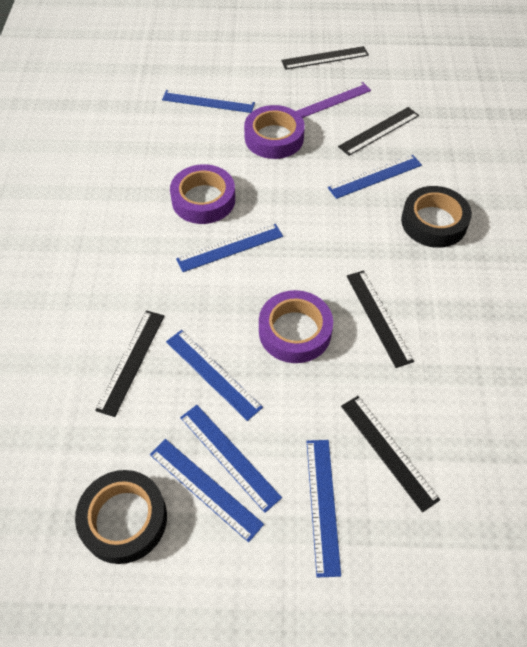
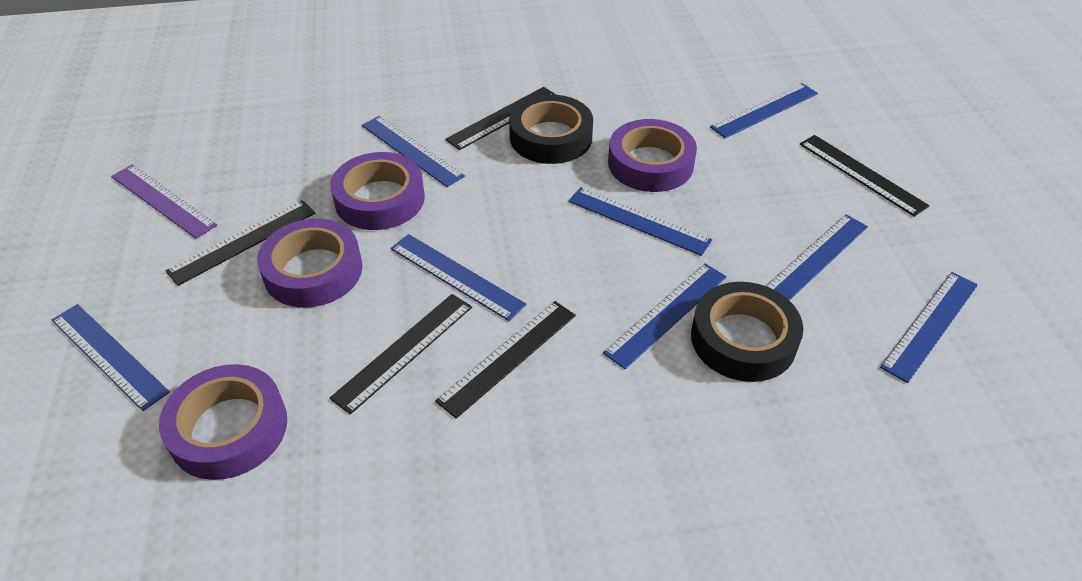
blue ruler: [150,439,264,542] [162,90,255,113] [166,330,263,421] [176,224,283,272] [180,405,282,513] [307,440,341,578] [328,155,422,199] = 7 -> [52,304,170,411] [362,116,465,187] [391,234,526,321] [568,187,712,256] [603,263,727,369] [710,83,818,138] [766,214,868,300] [880,272,978,383] = 8
purple tape: [170,164,235,224] [244,105,305,159] [259,290,333,363] = 3 -> [159,364,287,480] [257,218,363,308] [330,152,425,230] [608,119,697,192] = 4

